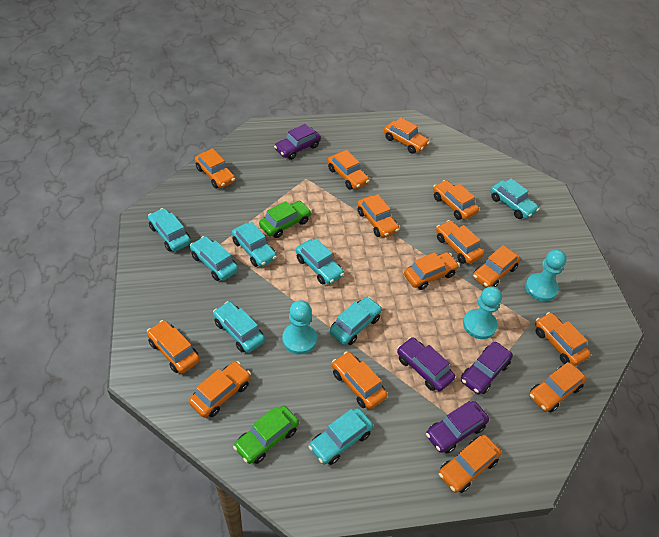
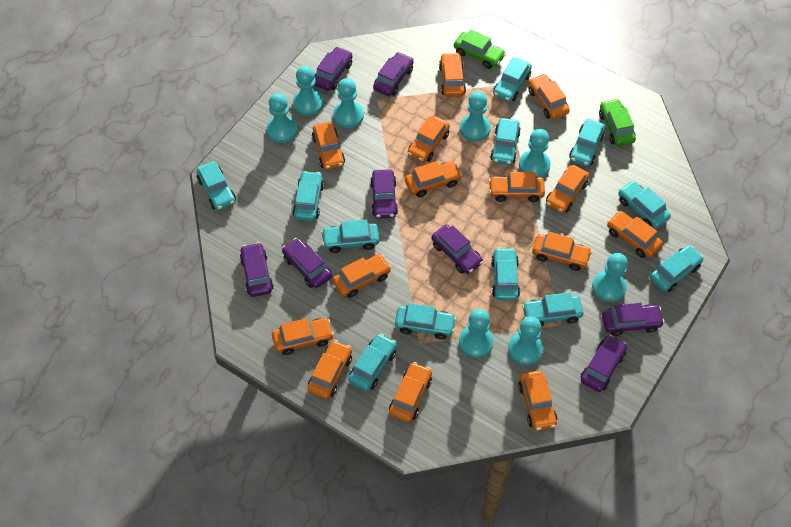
purple car: [274,124,321,160] [397,337,455,392] [426,401,489,454] [461,342,513,394] = 4 -> [240,242,274,297] [282,238,332,288] [314,46,353,91] [370,169,398,218] [373,52,414,96] [431,225,483,274] [580,335,627,392] [602,302,665,336] = 8
turquoise car: [148,208,191,252] [190,236,238,281] [213,301,265,353] [232,222,277,267] [296,239,344,285] [308,408,373,465] [329,296,382,345] [490,178,540,219] = 8 -> [196,161,236,210] [293,171,324,221] [321,220,379,253] [349,333,397,391] [395,303,456,340] [490,118,521,165] [491,247,520,301] [493,57,532,102] [522,292,584,327] [569,119,605,166] [618,181,671,229] [650,245,704,292] = 12
turquoise pawn: [282,300,317,354] [463,286,502,339] [525,250,567,301] = 3 -> [267,93,298,143] [293,66,323,116] [333,78,364,128] [459,309,494,358] [460,92,491,141] [508,316,543,365] [519,129,551,177] [592,253,628,302] = 8

